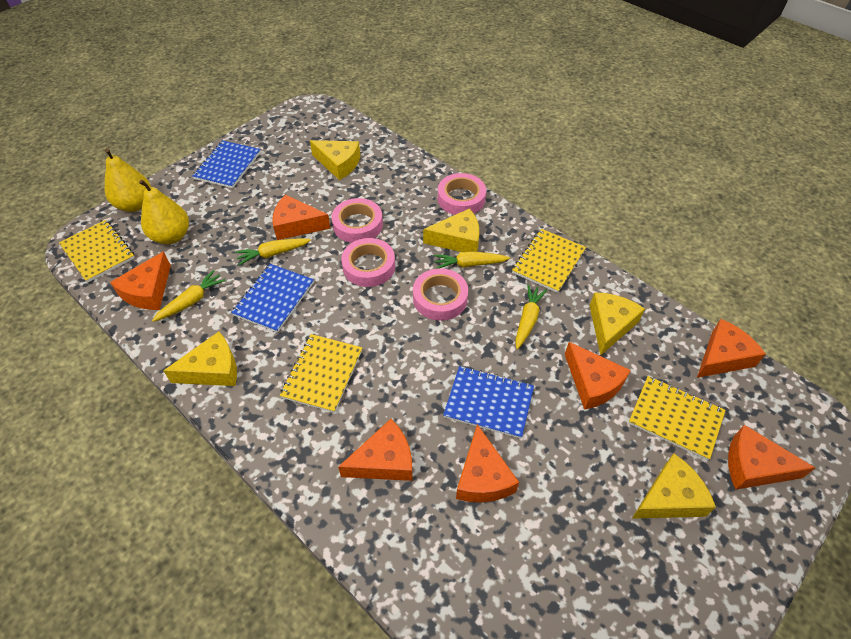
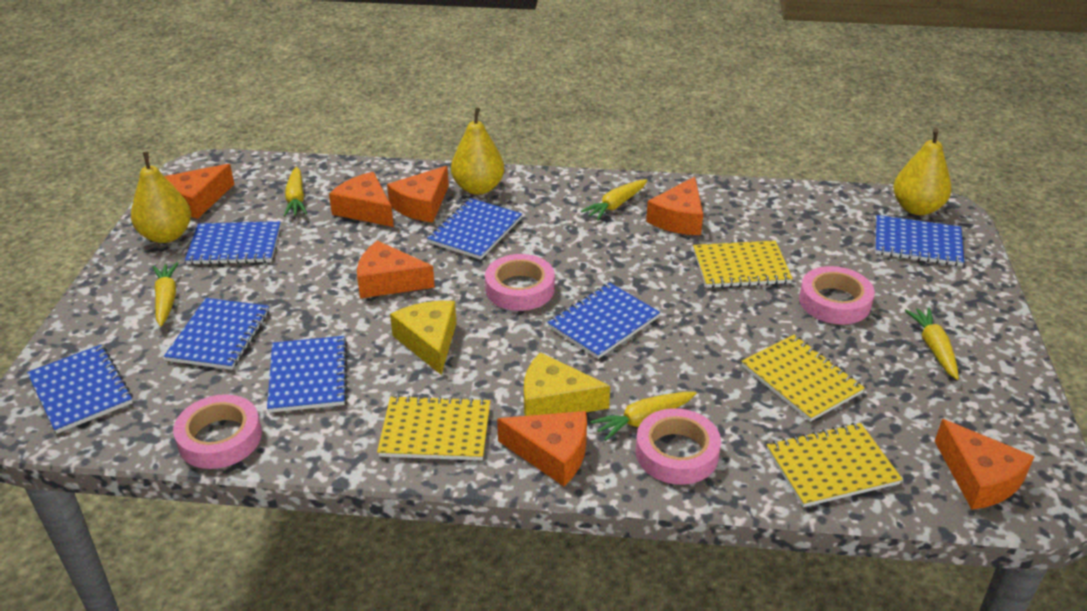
blue notebook: [193,140,261,188] [231,264,314,333] [443,366,534,439] = 3 -> [27,345,133,434] [164,298,269,370] [185,221,281,265] [267,336,348,413] [427,198,522,260] [547,283,660,359] [875,215,964,266] = 7
yellow carrot: [152,270,226,322] [235,238,311,265] [434,251,510,269] [515,284,547,349] = 4 -> [153,262,179,327] [284,167,307,217] [581,179,648,221] [590,392,696,441] [904,308,959,380] = 5
yellow cheese: [163,332,237,386] [310,140,360,180] [423,208,479,252] [590,292,645,355] [632,454,716,518] = 5 -> [390,301,456,375] [524,352,610,416] = 2
yellow pear: [105,148,151,212] [139,180,189,244] = 2 -> [131,152,191,243] [451,107,504,195] [893,128,952,215] = 3

